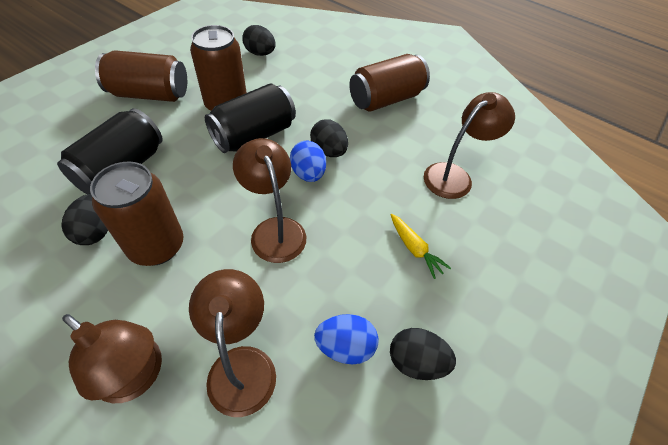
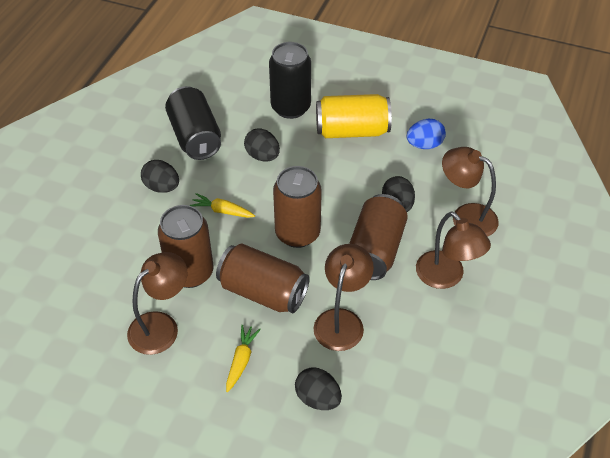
blue egg: [290,141,326,182] [314,314,379,364] = 2 -> [406,119,446,149] = 1
yellow can: none = 0 -> [316,94,392,138] = 1
yellow carrot: [391,214,451,279] = 1 -> [189,193,255,218] [226,325,261,392] = 2

